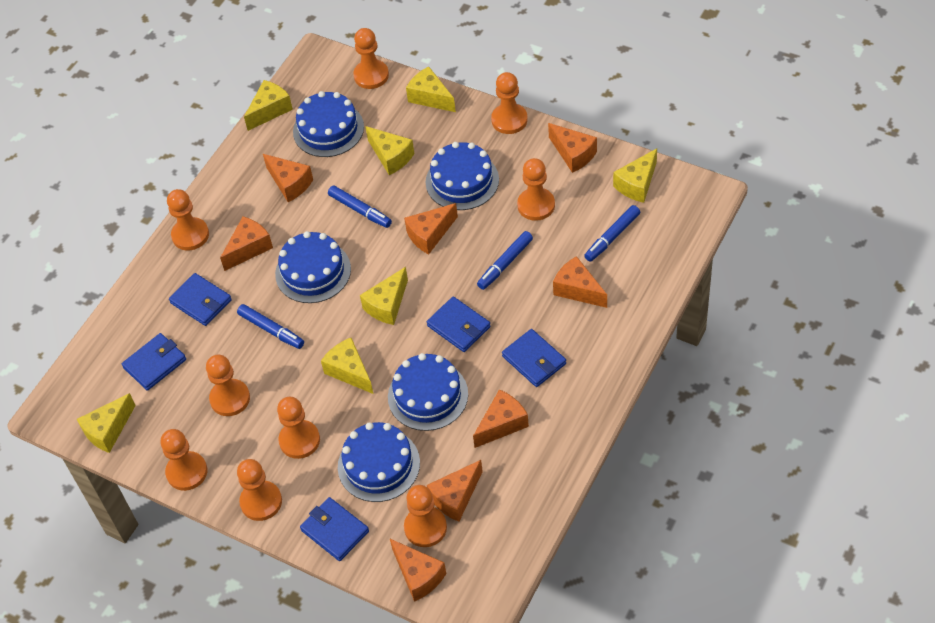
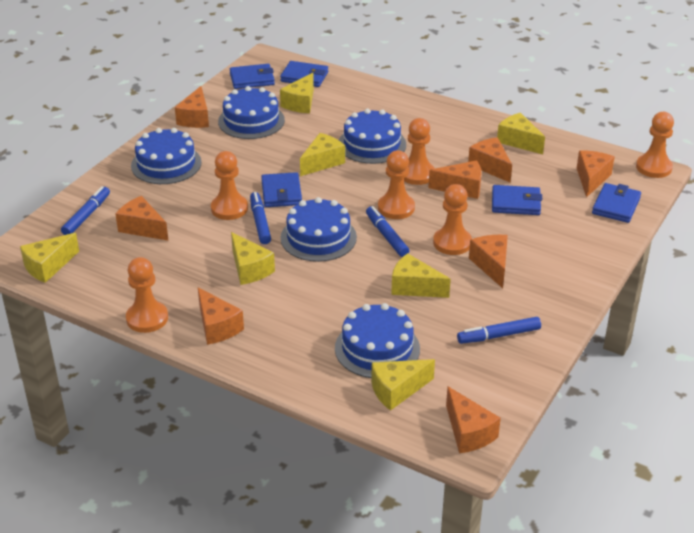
orange pawn: [160,429,207,491] [167,189,209,250] [206,355,250,416] [237,459,282,521] [277,397,320,459] [353,28,389,89] [404,485,447,547] [491,72,528,134] [517,158,555,221] = 9 -> [126,257,168,333] [211,151,248,220] [378,150,415,219] [404,118,435,185] [433,184,472,255] [636,112,674,178] = 6

